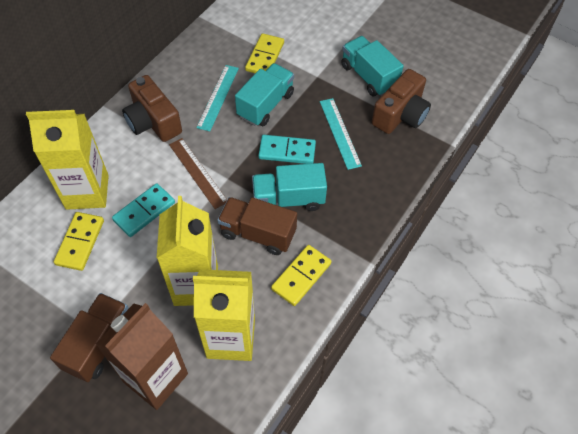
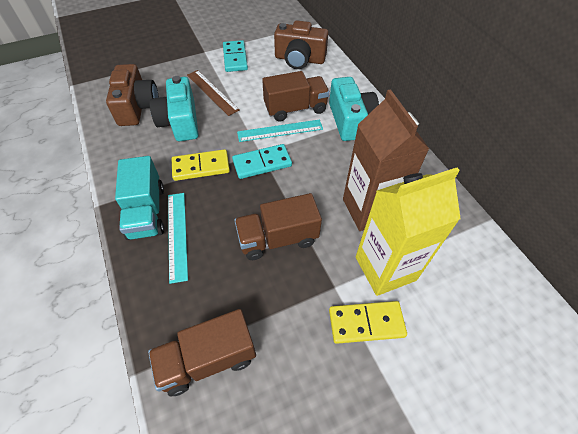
brown truck: [50,293,128,382] [217,197,297,255] = 2 -> [148,309,256,396] [234,193,322,260] [262,71,330,122] = 3
turquoise camera: none = 0 -> [149,76,199,141] [329,77,379,141] = 2
turquoise truck: [235,63,294,126] [252,163,327,211] [341,36,404,97] = 3 -> [115,156,164,240] = 1
yellow carton: [26,110,109,210] [157,196,218,306] [193,269,255,361] = 3 -> [356,168,461,296] = 1
yellow domino: [54,212,104,271] [245,33,284,73] [271,245,332,306] = 3 -> [172,149,230,181] [329,301,407,344] = 2

